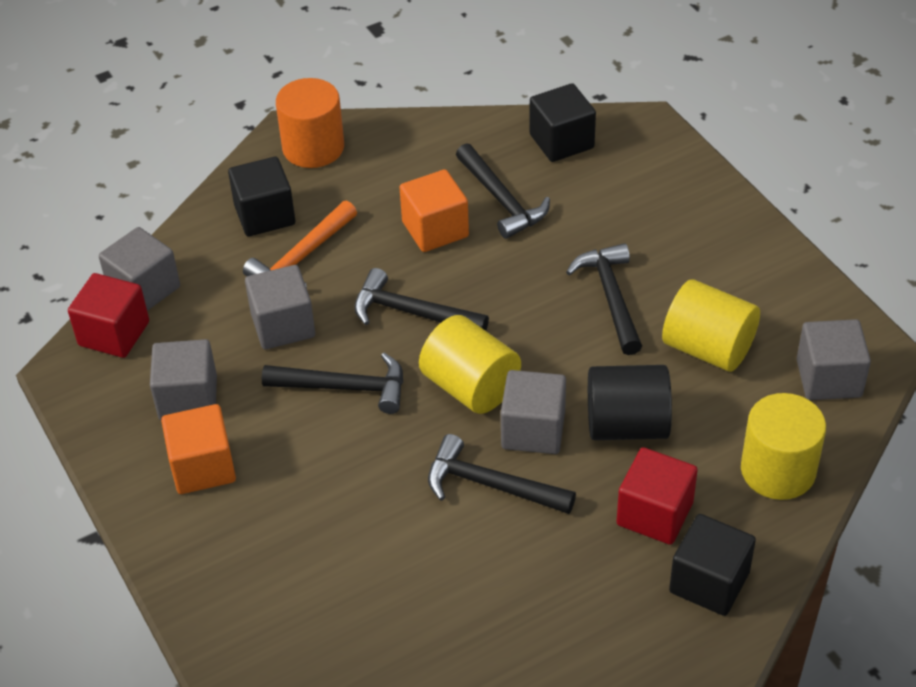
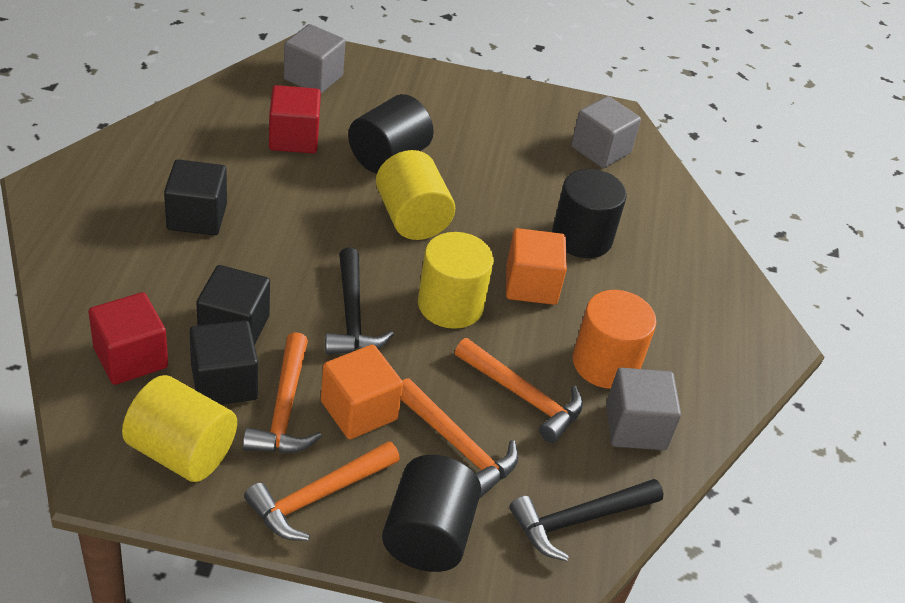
black cylinder: [588,365,672,440] = 1 -> [348,94,434,174] [382,455,481,572] [552,169,627,258] = 3
black hammer: [262,353,403,414] [354,268,489,331] [428,434,576,514] [456,143,550,239] [566,243,642,355] = 5 -> [325,247,394,355] [510,479,664,561] = 2
grey cube: [99,227,180,311] [150,339,217,420] [245,265,315,349] [501,370,566,454] [797,319,871,400] = 5 -> [283,24,345,94] [571,96,641,168] [606,368,681,450] = 3
orange hammer: [243,201,357,288] = 1 -> [243,332,322,453] [244,441,400,541] [401,378,519,498] [455,338,583,443] = 4

